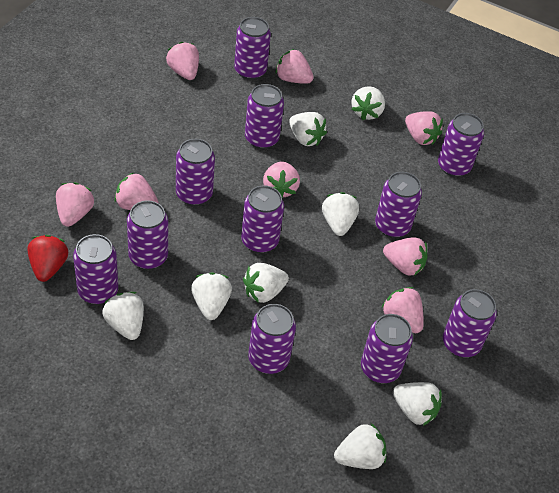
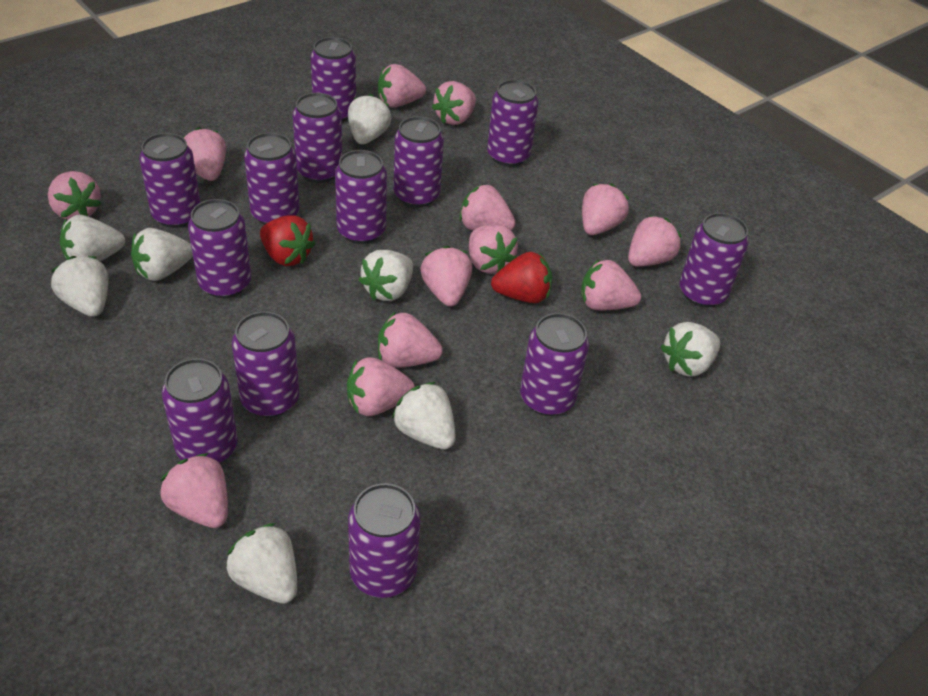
pink strawberry: [56,182,94,227] [115,172,159,210] [166,42,199,80] [263,161,300,198] [276,49,314,84] [381,287,424,333] [383,237,428,276] [405,111,443,145] = 8 -> [48,171,102,220] [161,453,228,528] [183,127,226,181] [347,357,415,416] [378,64,426,107] [378,311,443,368] [420,246,472,307] [432,81,476,125] [460,184,516,231] [469,224,518,274] [581,259,641,310] [582,183,629,235] [628,215,681,267] = 13
purple can: [73,234,118,304] [127,200,168,269] [176,139,215,206] [234,17,271,80] [241,185,284,253] [245,84,284,149] [248,304,296,374] [361,314,413,383] [375,172,422,238] [438,113,484,177] [443,289,497,357] = 11 -> [139,133,201,228] [162,358,238,463] [188,199,251,298] [232,312,299,417] [244,133,300,225] [293,93,342,183] [310,37,356,122] [335,150,387,244] [348,483,421,598] [394,116,444,208] [487,80,538,167] [520,313,589,416] [679,213,749,307] = 13
red strawberry: [28,235,68,282] = 1 -> [260,215,315,266] [491,252,552,303] = 2

